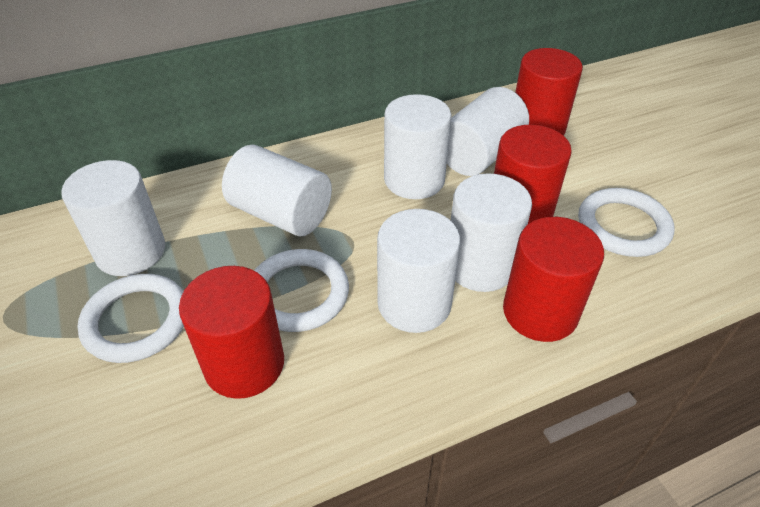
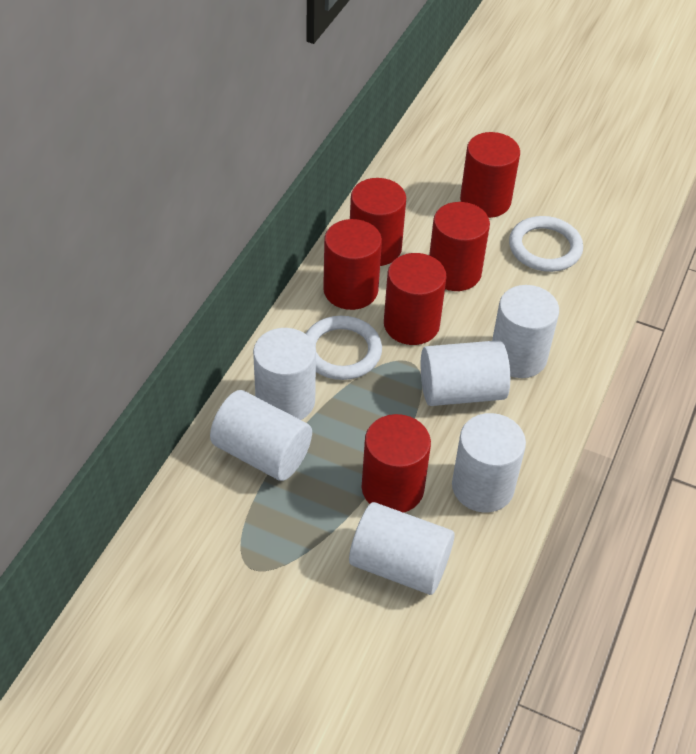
red cylinder: [179,266,284,399] [494,125,572,224] [503,217,604,342] [515,48,583,136] = 4 -> [323,219,382,310] [350,178,406,266] [362,414,431,513] [384,253,447,345] [429,202,490,291] [460,132,520,218] = 6
white ring: [77,274,184,363] [254,249,349,332] [578,188,674,257] = 3 -> [306,316,382,380] [509,216,583,272] = 2

